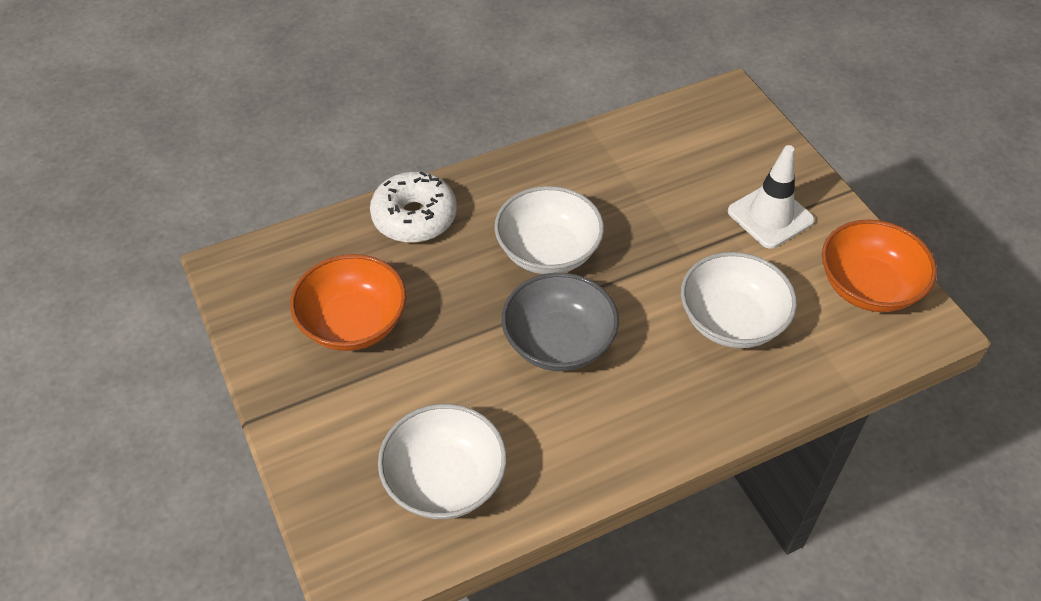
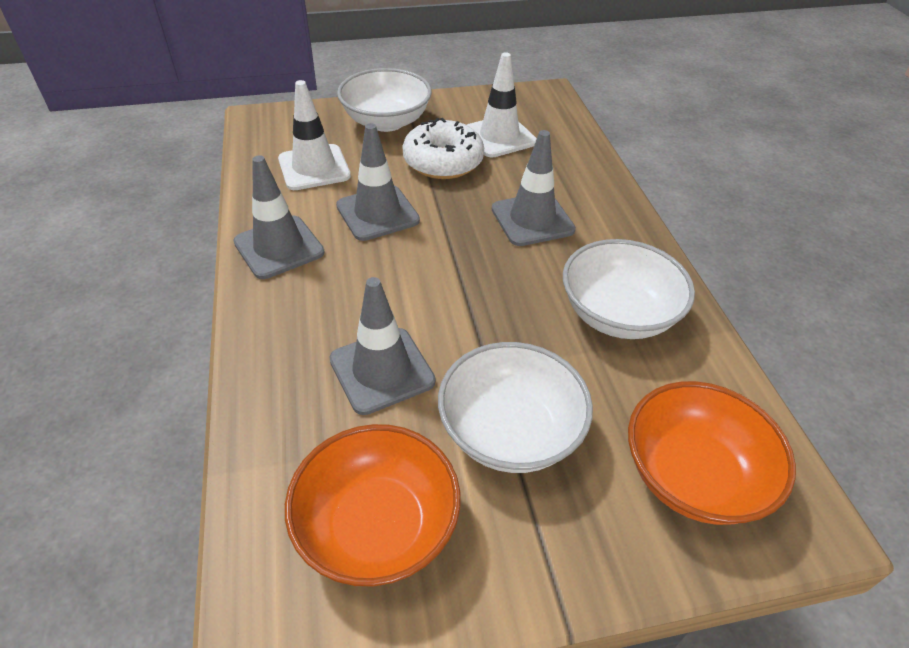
grey bowl: [502,273,619,371] = 1 -> none = 0
grey traffic cone: none = 0 -> [233,155,324,279] [329,277,435,415] [336,123,420,241] [492,130,576,246] = 4
white traffic cone: [728,145,815,249] = 1 -> [278,80,351,190] [467,52,537,158] = 2

